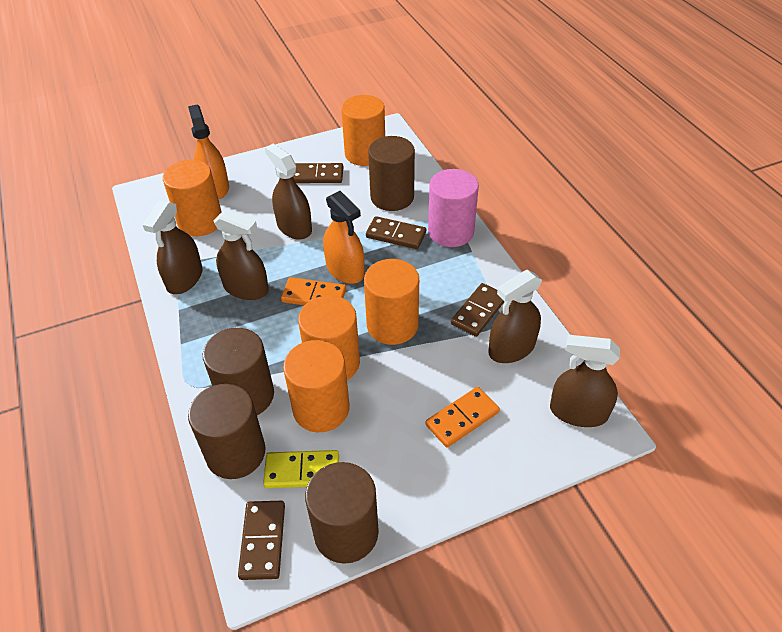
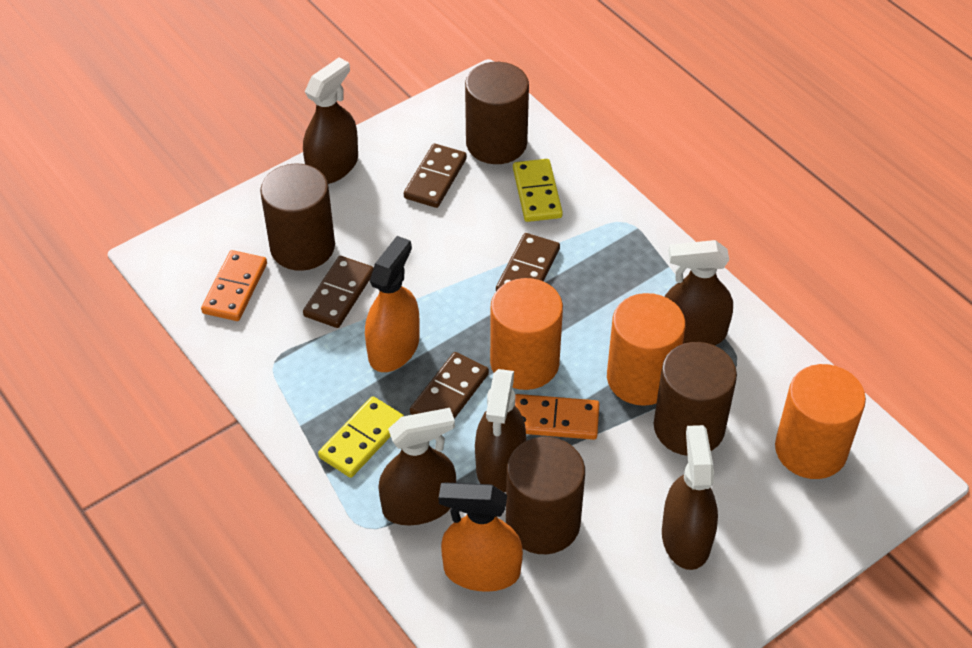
orange cylinder: [163,160,222,236] [283,340,349,432] [298,295,360,380] [341,95,385,166] [364,259,419,345] = 5 -> [490,278,563,390] [607,293,686,406] [775,364,866,479] = 3
pink cylinder: [428,169,479,247] = 1 -> none = 0
yellow domino: [263,450,339,488] = 1 -> [318,396,404,478] [513,159,563,222] = 2

